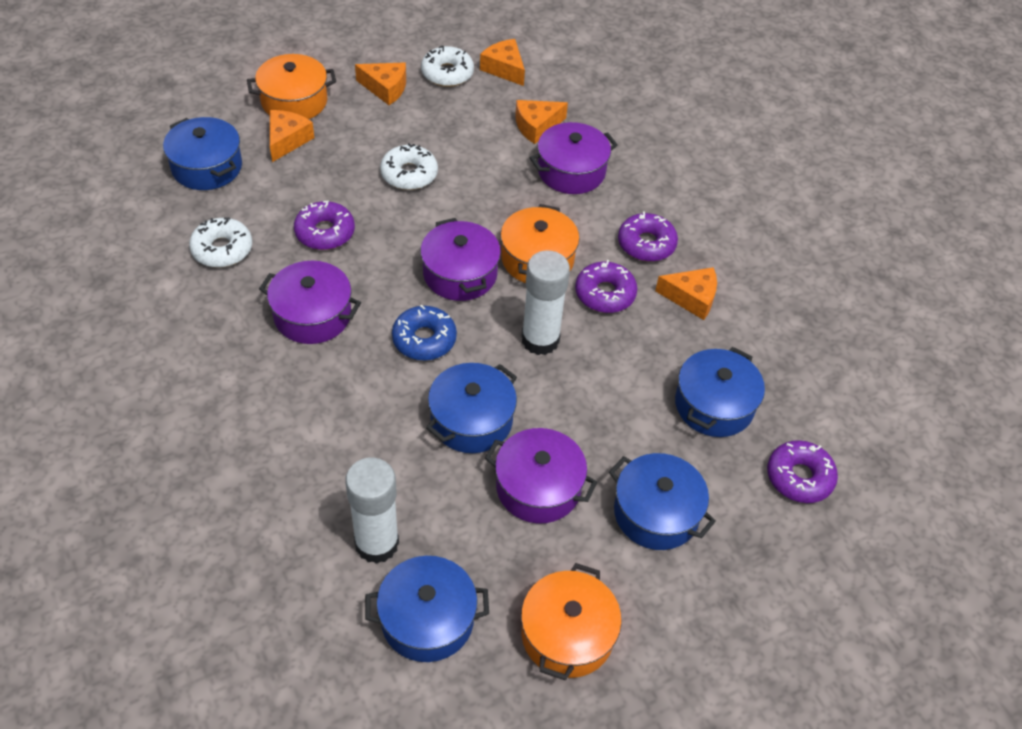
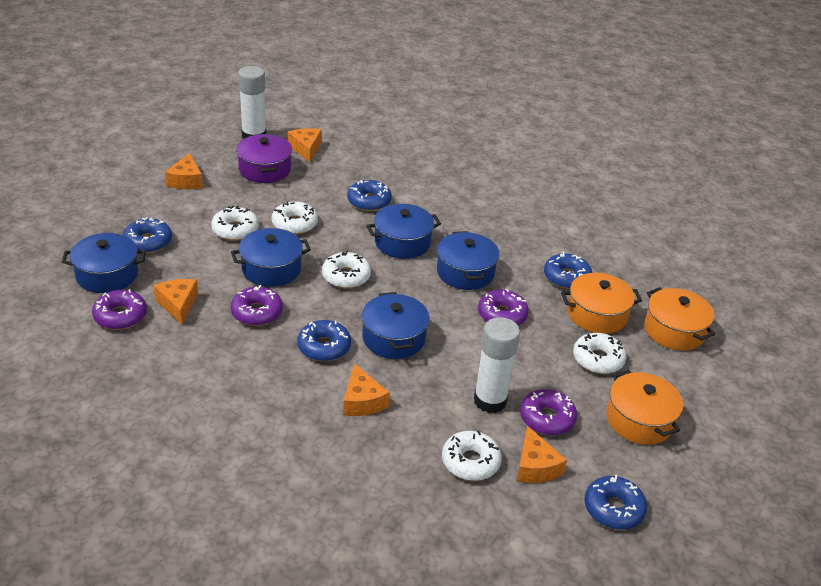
blue donut: [392,305,457,360] = 1 -> [123,217,172,253] [297,320,351,361] [347,180,392,211] [544,252,592,289] [584,474,647,530] = 5
purple pot: [259,261,361,344] [420,218,501,301] [485,428,597,523] [530,122,618,194] = 4 -> [236,134,292,183] = 1
white donut: [189,218,252,268] [380,143,438,190] [421,45,474,87] = 3 -> [211,206,259,241] [272,201,318,234] [322,250,371,288] [442,431,502,481] [573,333,627,374] = 5

